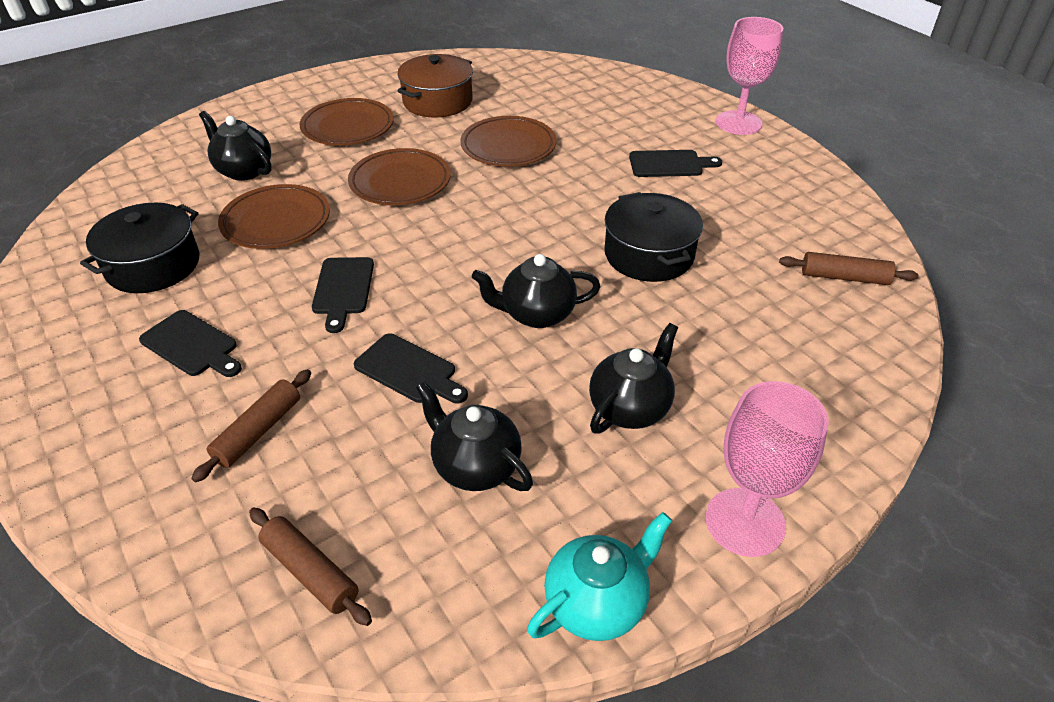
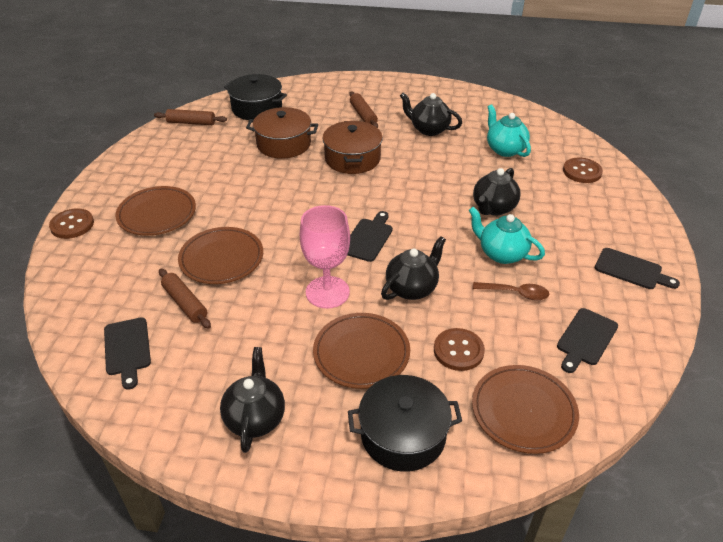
brown button: none = 0 -> [49,208,94,239] [434,328,485,371] [563,158,603,183] = 3
brown pot: [397,54,473,118] = 1 -> [246,107,318,159] [322,121,383,174] = 2
brown spoon: none = 0 -> [473,282,550,301] = 1
pink goblet: [706,381,829,557] [716,17,783,135] = 2 -> [300,205,350,309] = 1
turquoise teapot: [527,512,672,641] = 1 -> [469,206,545,264] [487,105,531,157] = 2

